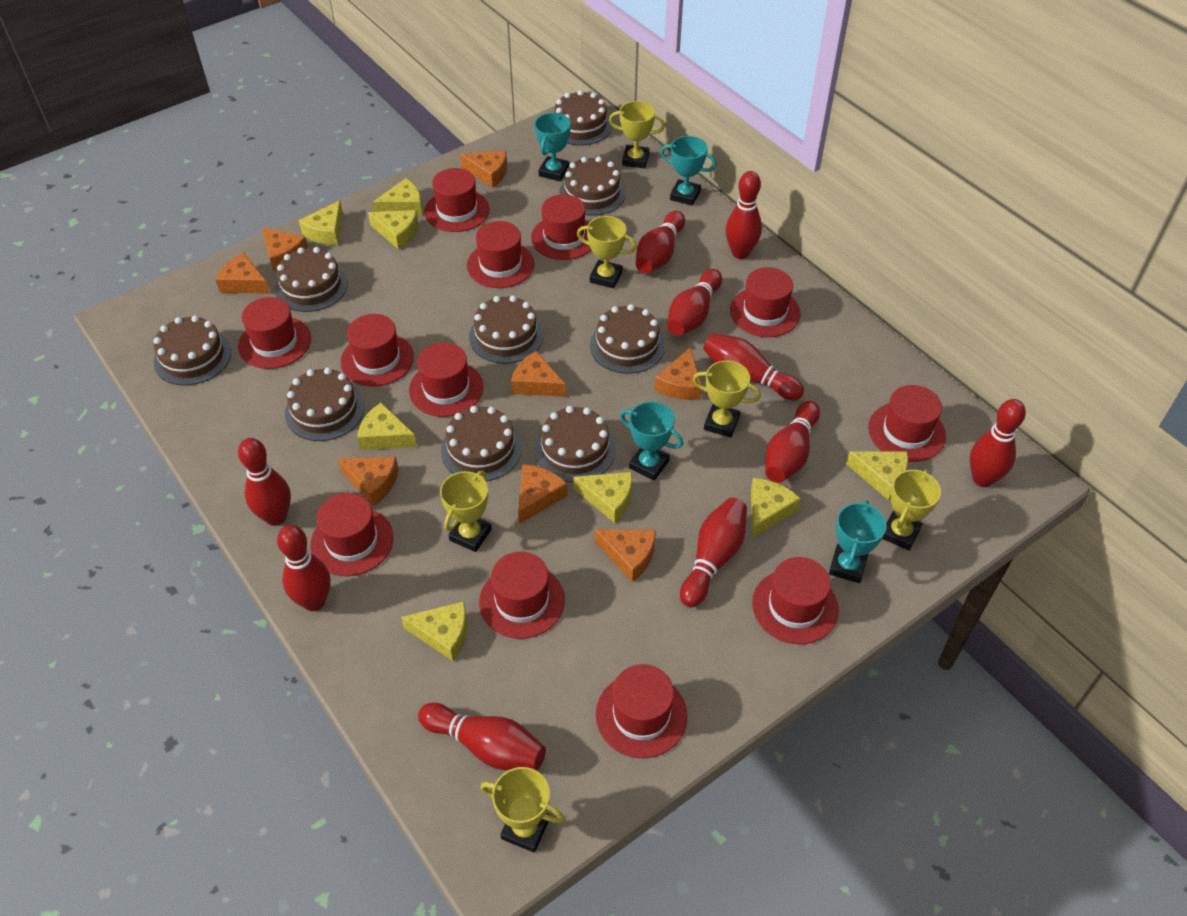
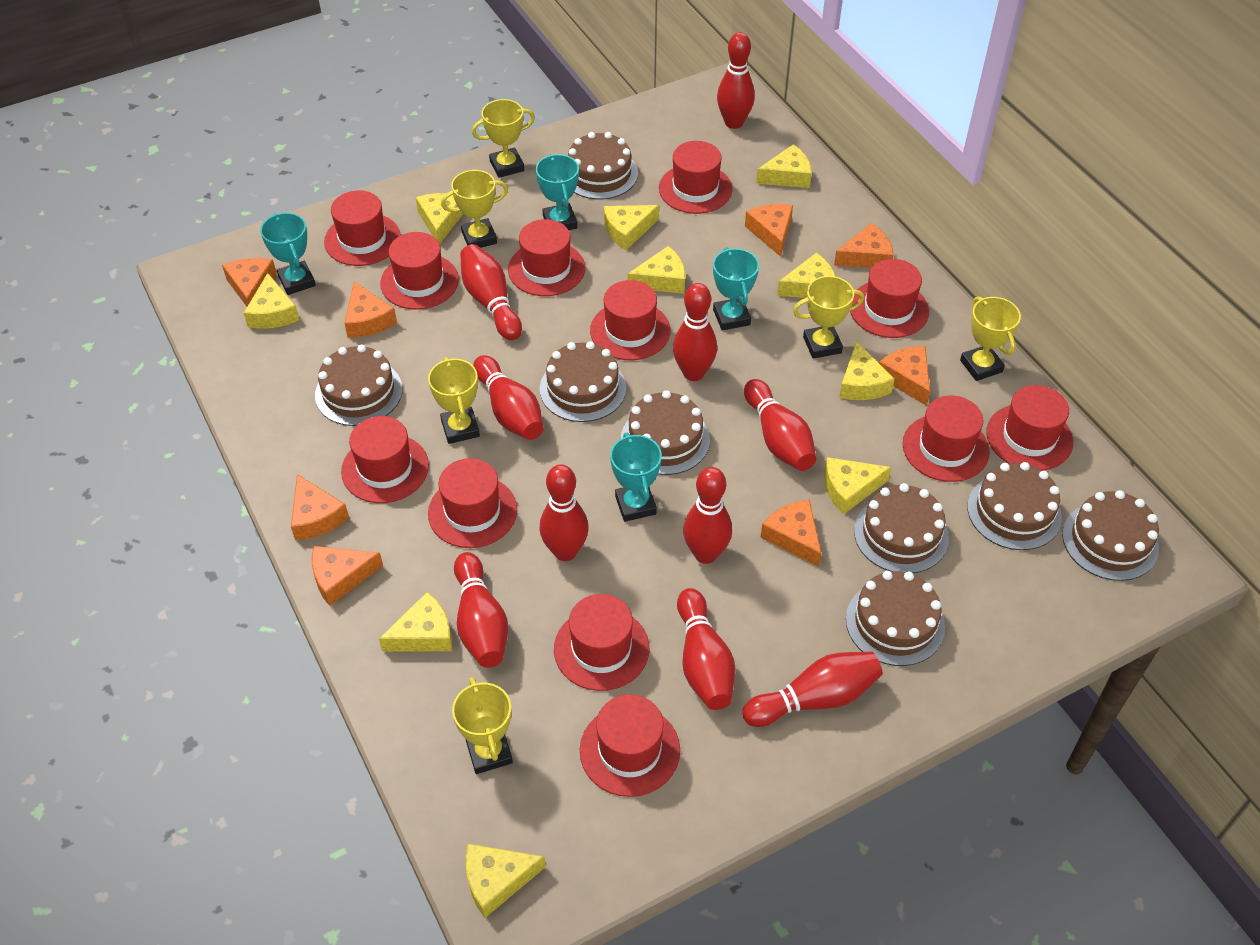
brown cake: [154,315,231,385] [275,247,348,312] [285,367,364,441] [441,406,522,481] [469,295,544,364] [535,406,616,482] [554,90,612,146] [559,156,626,216] [590,304,665,374] = 9 -> [315,345,403,426] [540,341,626,422] [568,132,638,199] [621,390,710,475] [846,571,945,666] [854,483,949,573] [967,462,1062,550] [1062,490,1159,581] = 8
yellow cheese: [299,200,343,245] [357,403,417,450] [368,210,419,250] [373,178,422,215] [401,601,468,661] [573,472,632,523] [751,478,801,538] [846,451,908,500] = 8 -> [244,273,299,329] [379,592,452,652] [416,193,463,244] [466,844,546,918] [604,205,659,250] [628,246,685,294] [756,144,812,188] [777,253,836,298] [824,457,891,515] [839,341,895,400] = 10

